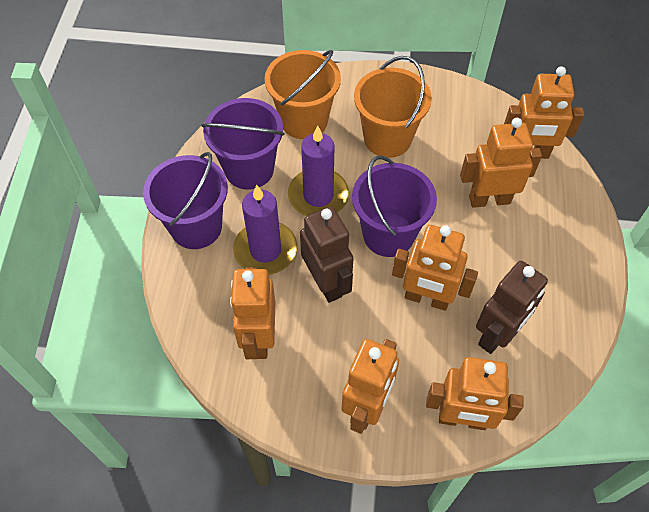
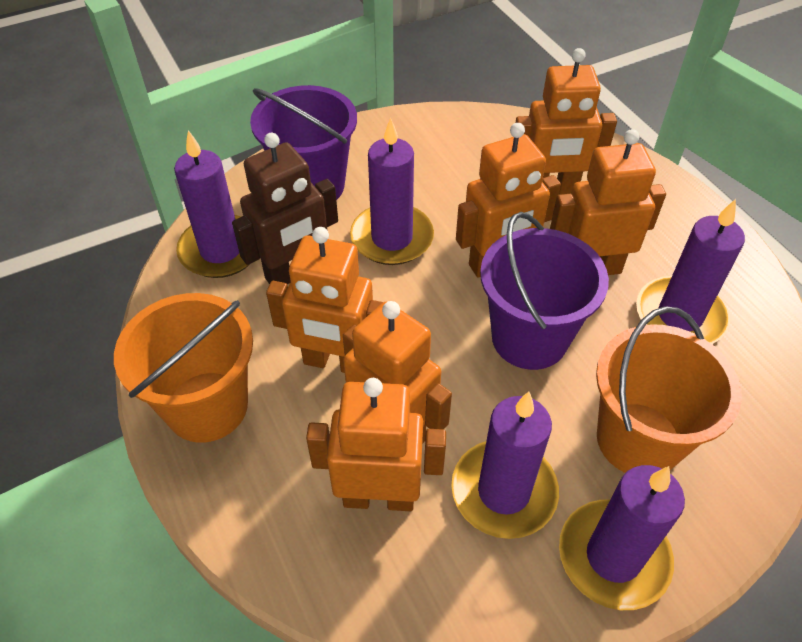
brown robot: [300,206,354,303] [476,261,548,354] = 2 -> [232,133,338,284] = 1
purple bucket: [143,152,228,249] [202,98,285,190] [352,155,437,257] = 3 -> [250,85,357,200] [480,212,609,370] = 2
purple candle: [233,185,297,275] [288,126,349,216] = 2 -> [174,130,250,278] [350,117,434,265] [451,392,559,539] [559,465,685,610] [636,199,745,344] = 5

